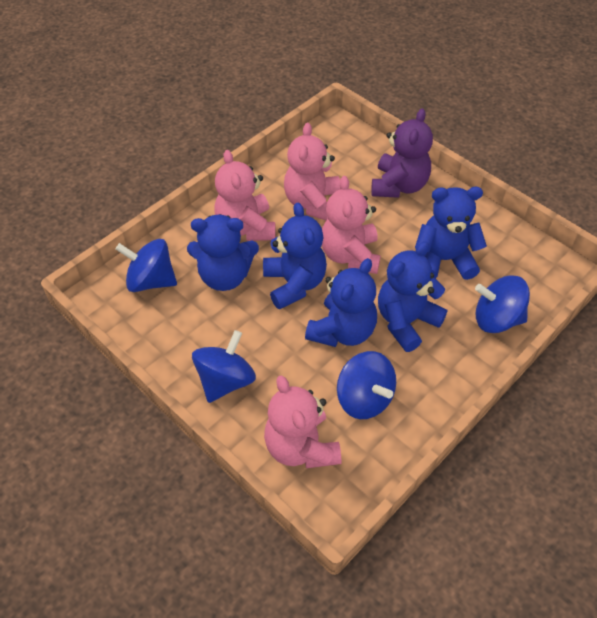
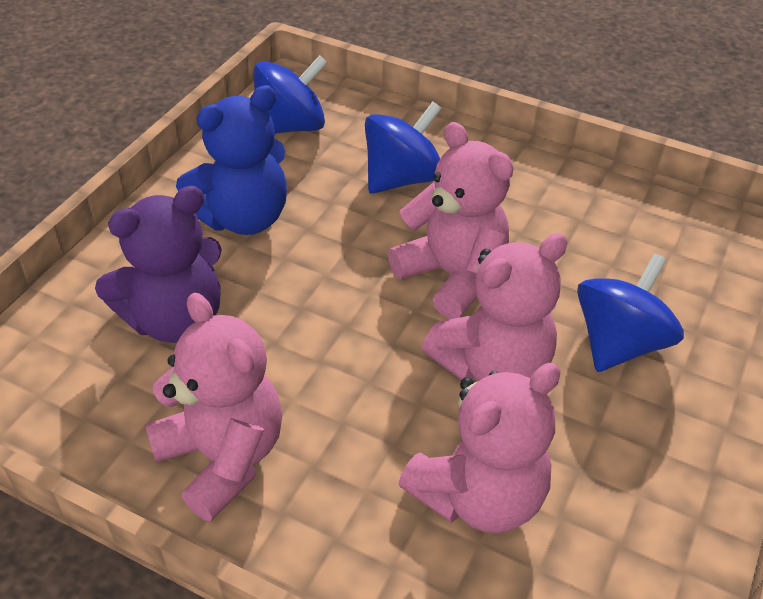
blue spinning top: [115,239,177,292] [192,330,256,403] [337,351,396,419] [475,275,530,333] = 4 -> [254,55,328,134] [365,102,442,194] [577,253,684,372] = 3
blue teddy bear: [187,214,259,291] [263,203,327,309] [305,258,377,347] [378,241,447,352] [415,187,487,280] = 5 -> [176,85,287,235] = 1

